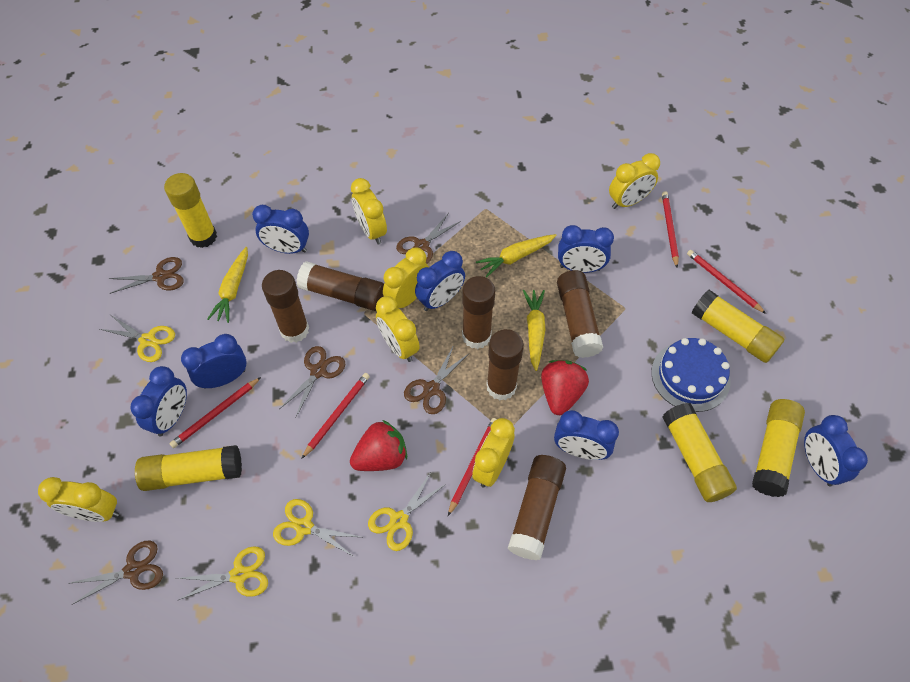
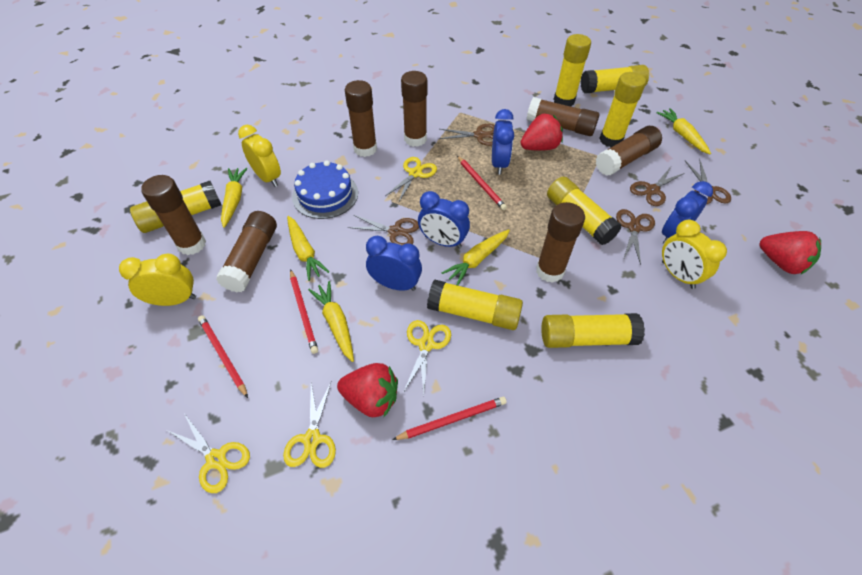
blue clock: [130,366,187,436] [181,334,247,389] [252,205,309,254] [415,251,465,311] [554,410,619,460] [558,225,614,273] [804,415,868,486] = 7 -> [366,236,422,291] [418,191,470,248] [492,109,514,175] [662,181,713,244] = 4
brown glue stick: [262,270,309,343] [296,261,384,311] [462,276,495,349] [486,329,524,400] [508,455,566,560] [557,270,603,358] = 6 -> [141,175,206,255] [216,211,277,292] [345,80,377,157] [401,71,427,147] [527,97,600,136] [536,202,585,283] [596,126,662,176] = 7
red pencil: [169,377,261,448] [301,373,370,459] [448,418,497,516] [662,191,679,267] [687,250,766,314] = 5 -> [198,315,248,398] [290,269,318,354] [392,397,507,440] [457,156,507,210] = 4
red strawberry: [350,420,407,471] [541,360,589,415] = 2 -> [337,363,398,417] [521,114,563,151] [760,231,821,275] = 3
yellow carrot: [208,247,248,323] [476,234,556,278] [523,290,546,371] = 3 -> [221,168,248,228] [287,216,329,281] [308,281,354,362] [442,229,510,286] [657,108,711,154] = 5
yellow clock: [38,477,119,522] [351,178,387,244] [376,296,420,362] [383,248,428,308] [472,418,515,488] [609,153,660,209] = 6 -> [119,254,196,306] [238,125,281,187] [662,220,727,289] = 3
yellow glue stick: [135,445,242,491] [164,173,217,248] [662,403,737,502] [692,290,784,363] [752,399,805,497] = 5 -> [130,181,222,233] [427,279,523,330] [541,313,645,348] [547,177,622,245] [553,34,591,106] [581,65,649,94] [599,72,646,147] = 7

